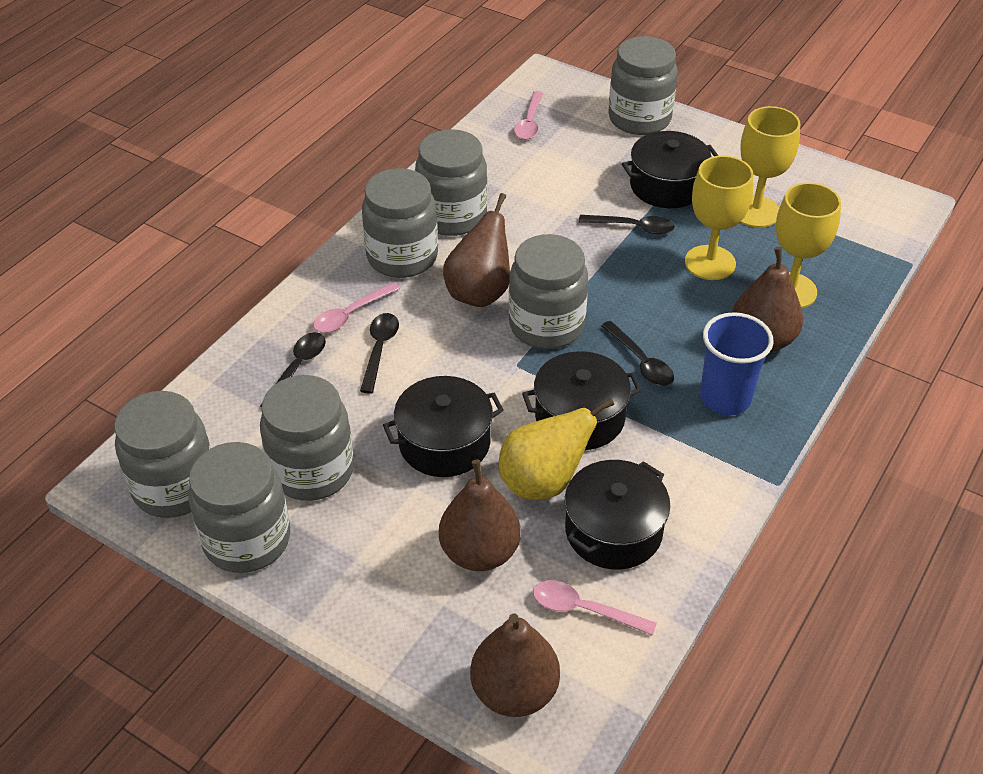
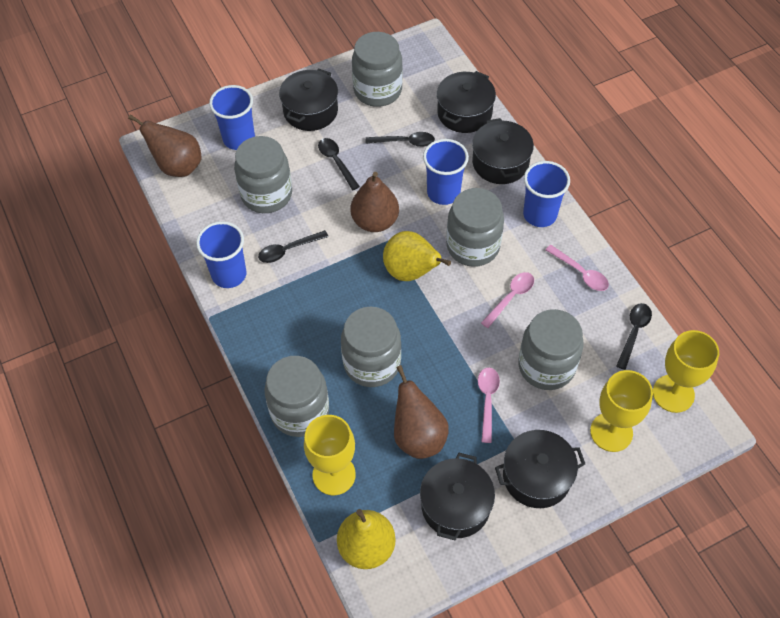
black pot: [383,376,504,477] [522,351,642,450] [565,460,670,570] [622,131,718,208] = 4 -> [279,68,338,131] [420,453,495,541] [437,71,496,133] [472,118,534,184] [495,430,585,508] = 5
blue cup: [700,312,774,415] = 1 -> [196,221,246,288] [209,85,255,150] [423,139,469,205] [523,161,570,227] = 4
brown pear: [439,459,521,571] [443,193,510,307] [470,614,560,717] [732,247,803,352] = 4 -> [128,114,201,177] [351,172,399,232] [394,365,449,459] = 3
grey jar: [114,391,211,518] [189,442,290,573] [260,375,354,501] [362,168,438,278] [415,129,487,236] [509,234,588,349] [608,36,678,135] = 7 -> [234,136,292,213] [265,356,329,437] [341,307,401,387] [352,32,403,107] [446,188,504,267] [518,309,584,390] = 6
yellow pear: [498,398,614,500] = 1 -> [337,509,396,569] [383,231,451,281] = 2

